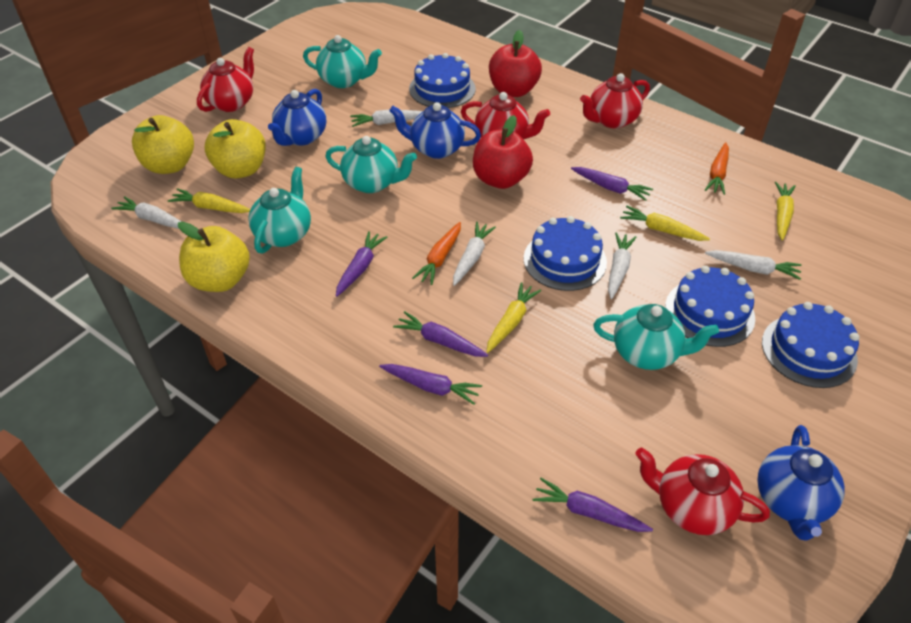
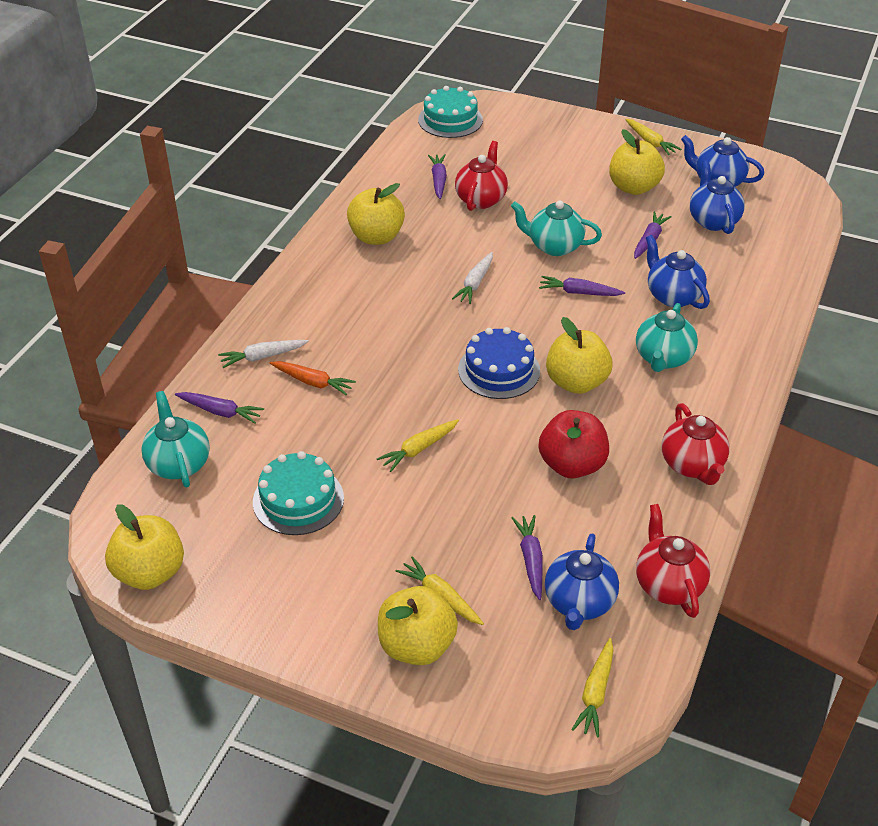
blue cake: [409,53,476,108] [523,216,607,291] [665,266,755,347] [762,302,860,388] = 4 -> [458,327,540,399] = 1
blue teapot: [268,89,326,146] [389,102,481,159] [757,425,845,541] = 3 -> [545,533,619,630] [646,235,710,309] [681,135,764,187] [690,160,745,234] = 4
orange carrot: [412,222,461,285] [705,142,729,195] = 2 -> [270,361,356,395] = 1
red apple: [473,115,533,189] [489,30,542,97] = 2 -> [539,410,609,478] = 1
red teapot: [197,47,254,112] [461,92,550,139] [580,73,650,128] [635,448,770,535] = 4 -> [455,141,508,211] [636,504,710,618] [662,403,730,485] = 3
turquoise cake: none = 0 -> [253,451,344,535] [418,86,483,138] = 2
turquoise teapot: [248,167,311,253] [303,35,382,88] [325,136,417,193] [593,304,719,370] = 4 -> [141,391,210,488] [511,200,602,256] [636,303,698,372] = 3
white carrot: [111,196,182,229] [350,109,423,127] [453,222,496,286] [608,232,636,300] [705,250,801,280] = 5 -> [218,340,309,368] [452,252,493,304] = 2
yellow apple: [132,115,194,174] [178,222,250,292] [205,119,266,178] = 3 -> [105,504,184,590] [347,183,405,245] [378,586,458,665] [546,317,613,394] [609,129,665,195] = 5

